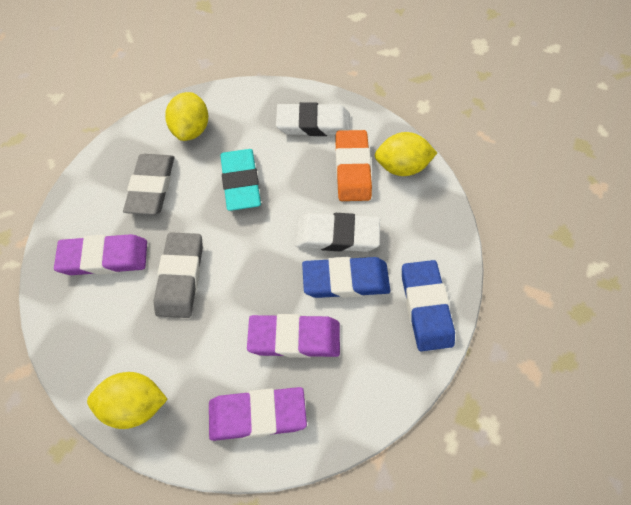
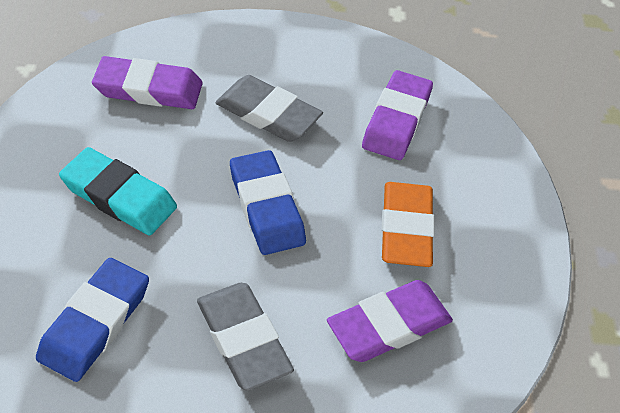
white eraser: [276,102,350,136] [295,213,380,252] = 2 -> none = 0
yellow lemon: [87,372,168,429] [165,92,209,141] [375,132,437,176] = 3 -> none = 0

